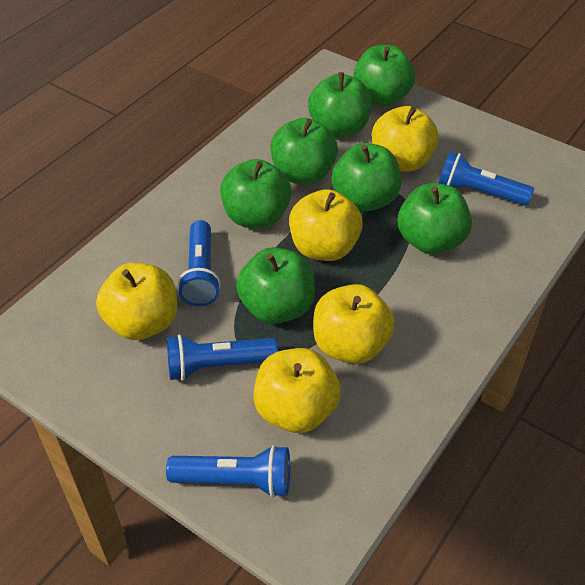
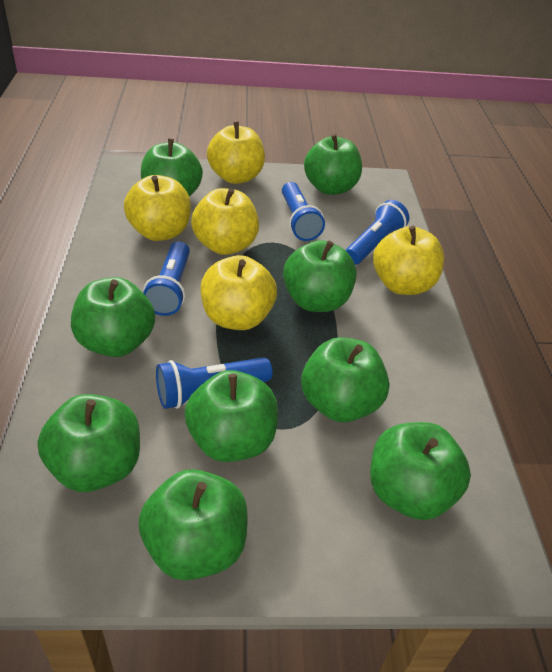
green apple: [220,159,292,228] [236,247,315,324] [270,118,338,184] [308,72,372,138] [331,143,401,212] [353,45,415,106] [398,183,472,254] = 7 -> [37,394,140,492] [71,277,155,357] [139,469,248,580] [141,138,203,197] [185,370,278,462] [283,240,357,312] [301,337,389,422] [304,134,362,195] [370,422,471,520] = 9

